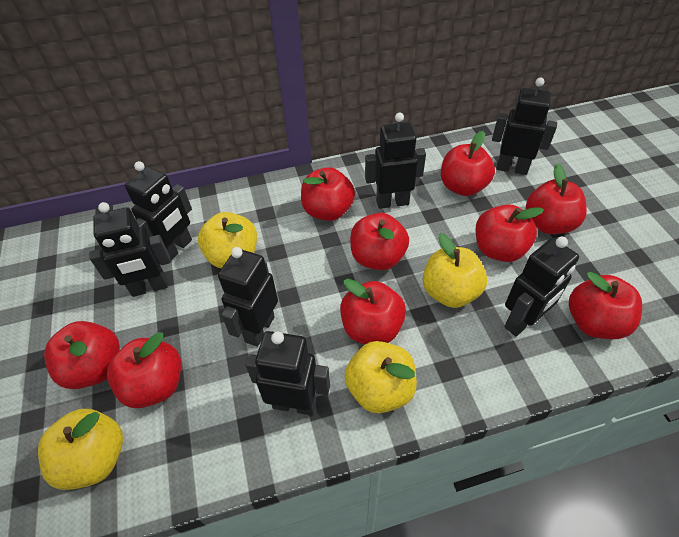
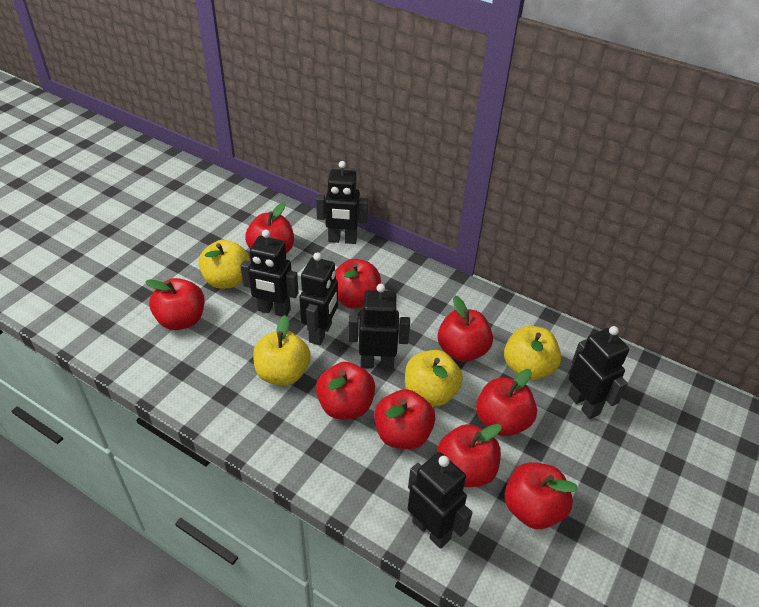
black robot: [90,202,171,297] [125,161,192,261] [218,247,278,347] [245,331,330,416] [365,113,426,209] [492,78,557,175] [504,237,579,336] = 7 -> [240,230,299,316] [299,252,338,345] [316,161,368,244] [348,284,410,369] [408,452,472,549] [568,326,629,419] = 6

